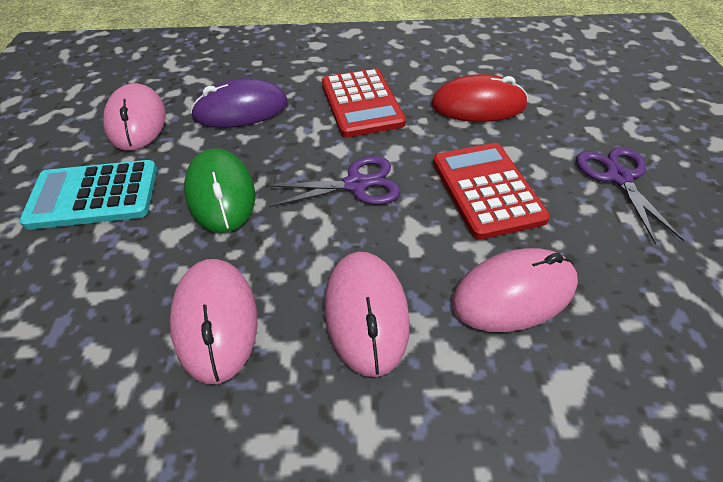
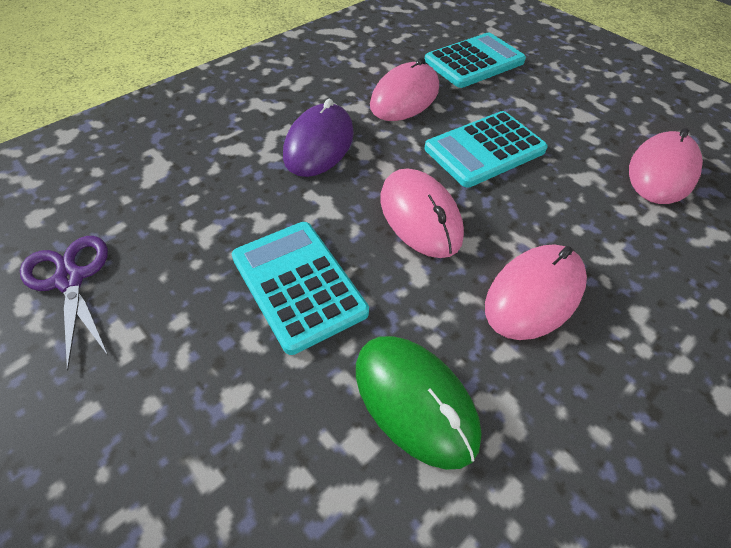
purple scissors: [266,156,400,207] [576,147,685,244] = 2 -> [20,236,108,371] = 1
red calculator: [322,68,406,138] [433,143,550,240] = 2 -> none = 0
red mouse: [431,74,528,122] = 1 -> none = 0
turquoise calculator: [19,160,157,230] = 1 -> [232,222,369,355] [424,111,548,188] [425,33,526,88] = 3

